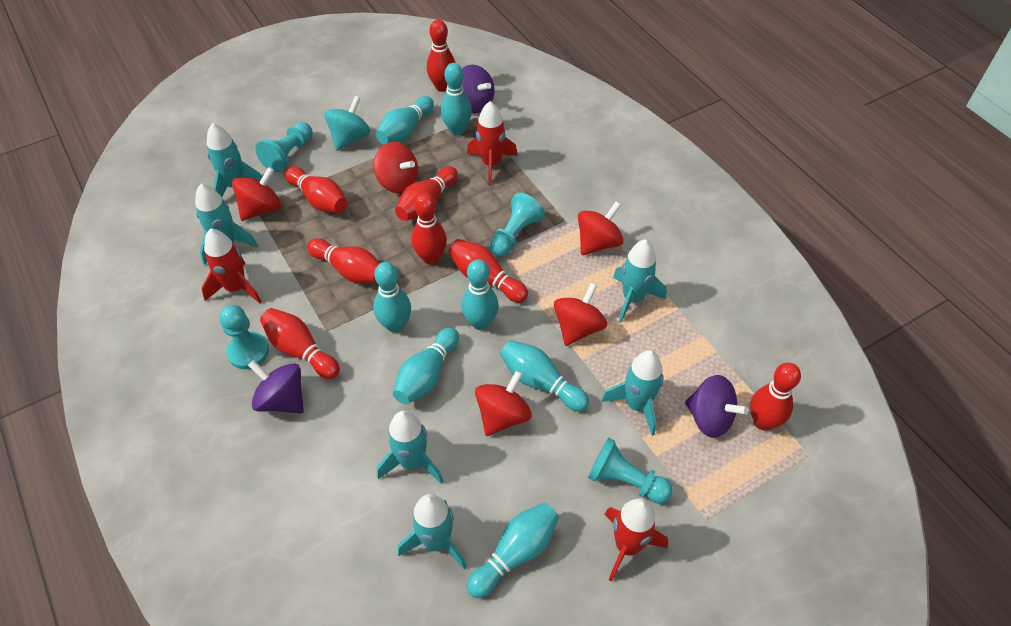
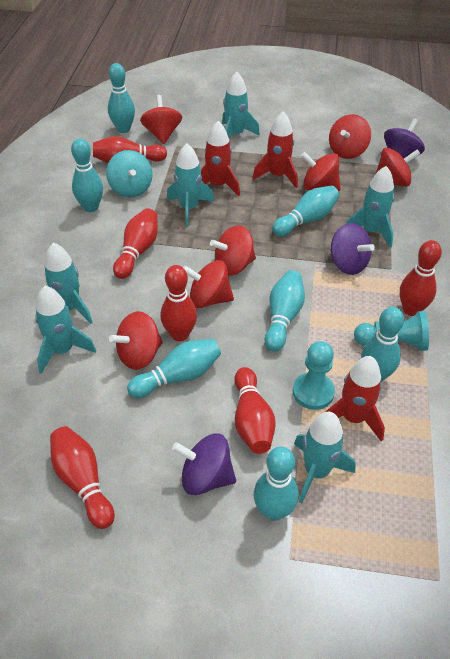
red bowling pin: [260,308,340,379] [285,166,348,213] [307,238,380,283] [395,166,458,221] [412,193,447,265] [427,20,456,92] [448,239,528,303] [750,362,801,431] = 8 -> [50,426,115,529] [93,136,167,163] [113,208,158,279] [160,265,197,341] [234,367,275,454] [400,240,442,316] = 6
red spinning top: [232,167,281,221] [374,142,418,193] [475,370,531,436] [554,283,607,346] [578,202,624,255] = 5 -> [109,311,163,370] [140,95,182,144] [183,260,234,308] [210,225,256,276] [301,152,340,191] [329,114,371,159] [376,148,420,187] = 7
turquoise pawn: [219,305,269,369] [255,122,313,173] [489,193,545,257] [588,437,673,504] = 4 -> [293,341,335,410] [354,311,429,351] = 2

